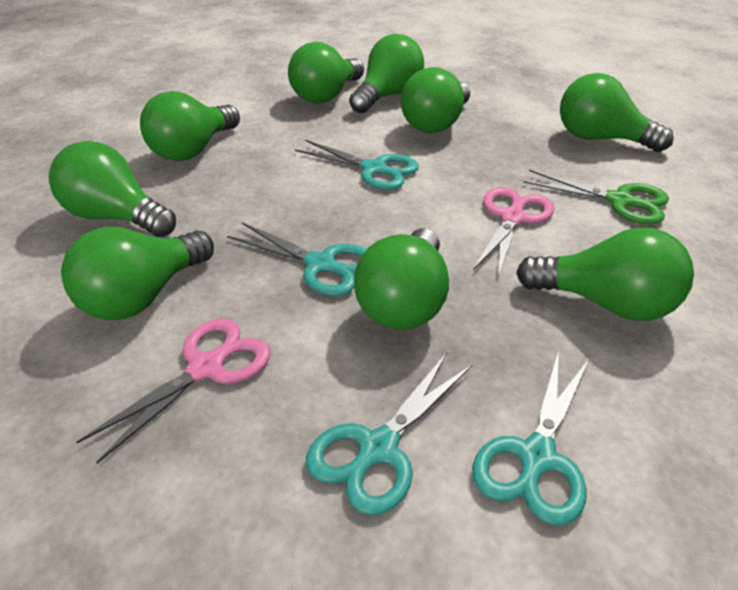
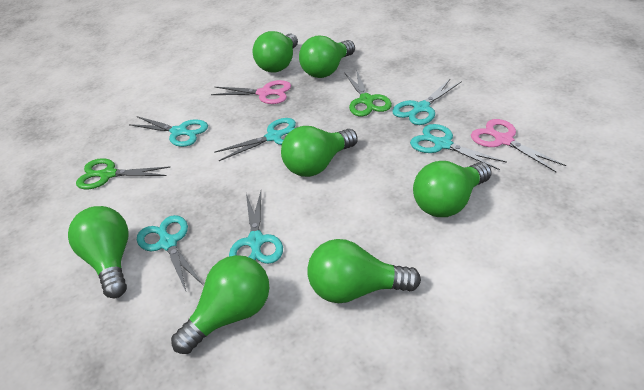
green light bulb: [49,141,176,237] [61,227,214,320] [140,91,240,161] [288,42,364,103] [349,34,424,113] [354,229,449,330] [401,67,470,133] [516,227,694,321] [560,73,674,152] = 9 -> [68,206,128,298] [171,255,270,354] [253,31,298,72] [281,126,358,177] [299,35,355,78] [308,239,421,303] [413,161,492,217] = 7
green scissors: [523,170,669,224] = 1 -> [76,158,170,189] [344,69,392,116] = 2
turquoise scissors: [227,222,367,296] [295,140,419,190] [306,353,472,515] [472,351,589,526] = 4 -> [129,116,208,147] [137,215,204,291] [214,118,296,161] [229,191,283,264] [392,78,462,125] [410,124,507,170] = 6

